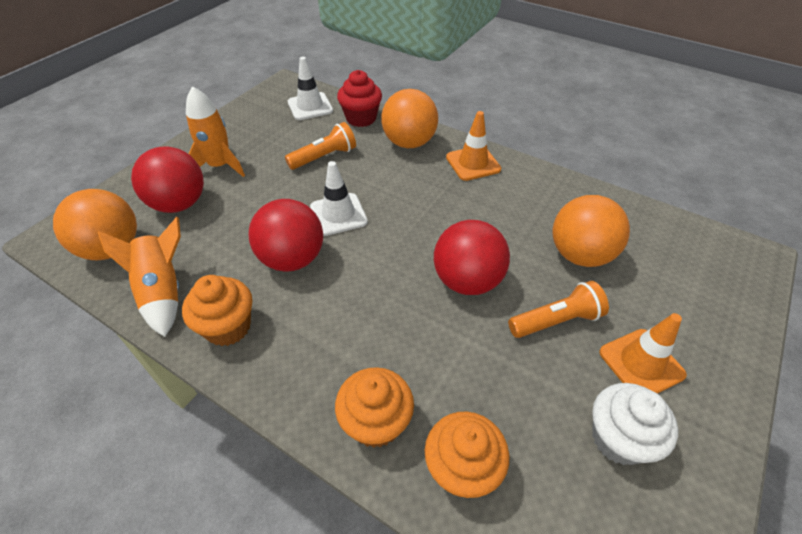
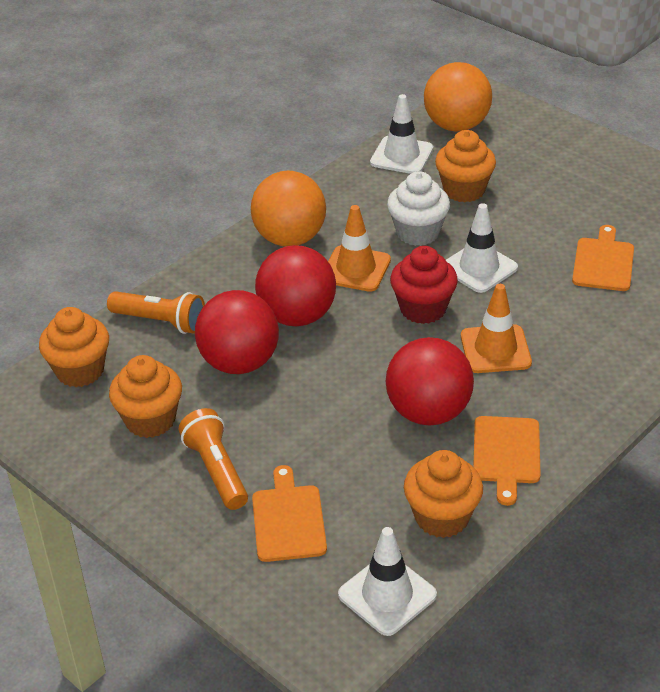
orange ball: [53,189,137,260] [381,89,438,148] [553,195,630,267] = 3 -> [251,171,326,247] [424,62,492,132] = 2
orange cupcake: [182,275,252,346] [335,367,414,448] [425,412,509,498] = 3 -> [39,307,109,387] [109,355,182,438] [404,450,483,538] [435,130,496,202] = 4
orange cutting board: none = 0 -> [252,465,327,562] [473,416,541,506] [572,225,634,291] = 3
orange rocket: [98,217,181,337] [186,86,245,177] = 2 -> none = 0
white traffic cone: [288,57,333,120] [310,161,368,236] = 2 -> [338,527,437,636] [370,94,433,174] [446,203,518,293] = 3

